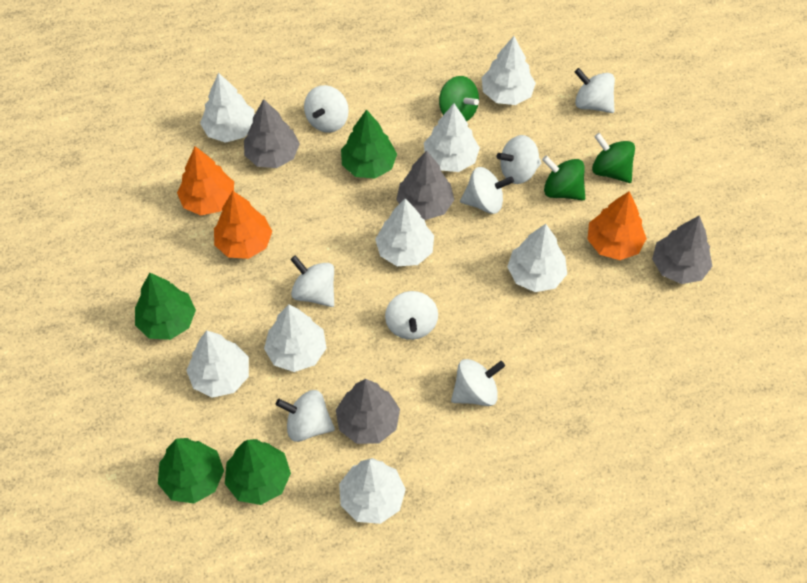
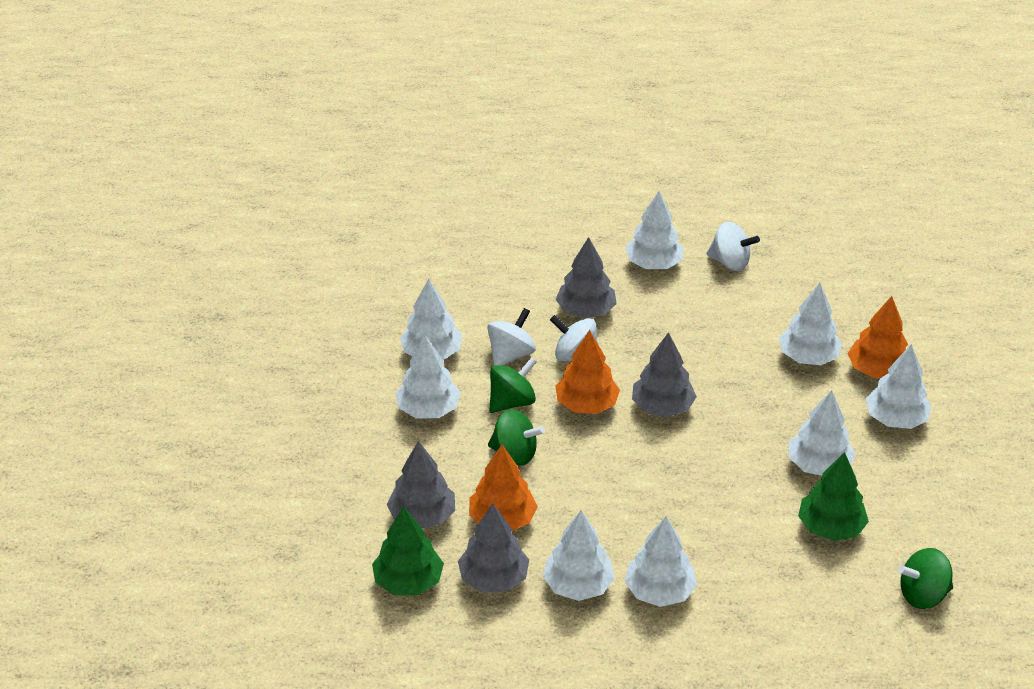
green tree: [135,273,196,340] [158,438,224,503] [225,439,291,505] [341,109,397,179] = 4 -> [372,506,444,595] [798,452,869,541] = 2
white spinning top: [276,390,335,442] [290,255,334,307] [304,85,349,133] [385,291,438,340] [451,359,505,406] [460,167,514,214] [496,135,541,184] [575,68,615,113] = 8 -> [487,308,536,366] [550,315,598,361] [706,222,760,271] = 3

